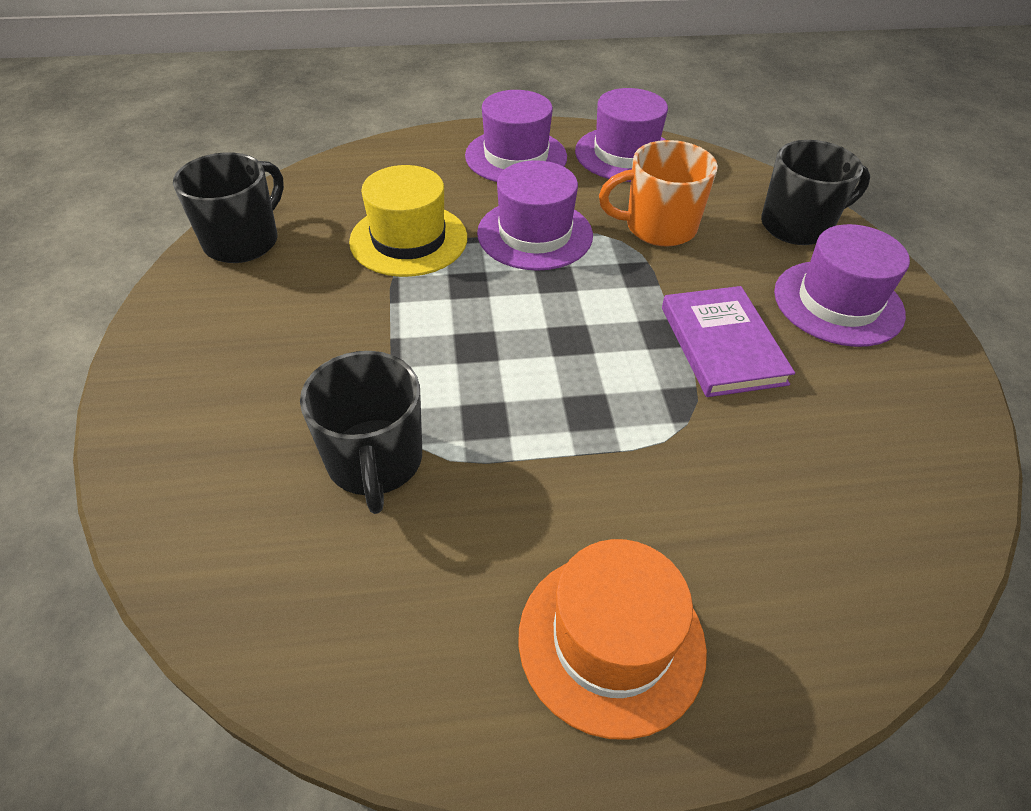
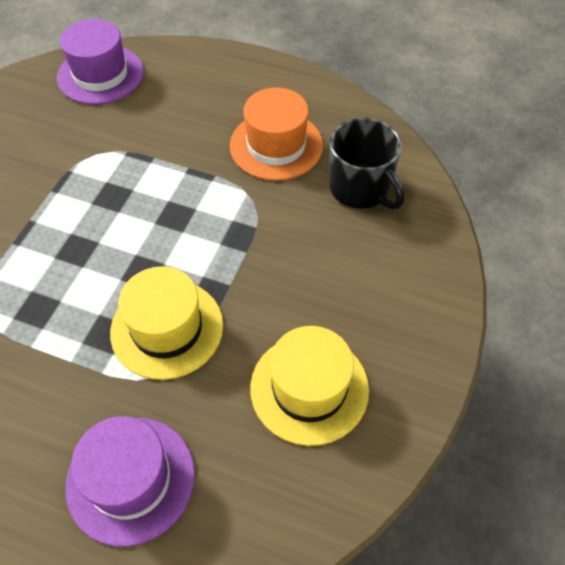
black mug: [173,152,284,263] [300,351,422,514] [761,140,870,245] = 3 -> [329,118,405,209] = 1
orange mug: [599,140,718,247] = 1 -> none = 0
purple book: [662,286,795,397] = 1 -> none = 0
purple hat: [465,90,567,182] [477,160,593,271] [575,88,668,182] [774,224,910,347] = 4 -> [57,19,144,105] [65,416,195,547] = 2
yellow hat: [349,165,467,277] = 1 -> [110,266,223,380] [250,326,369,446] = 2

